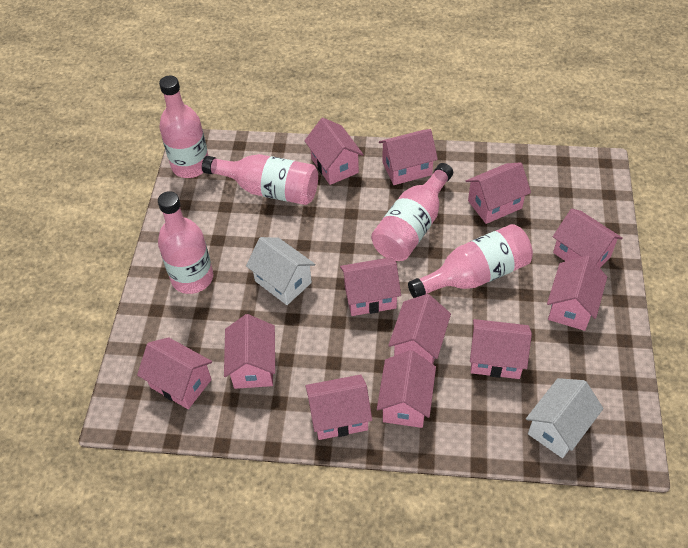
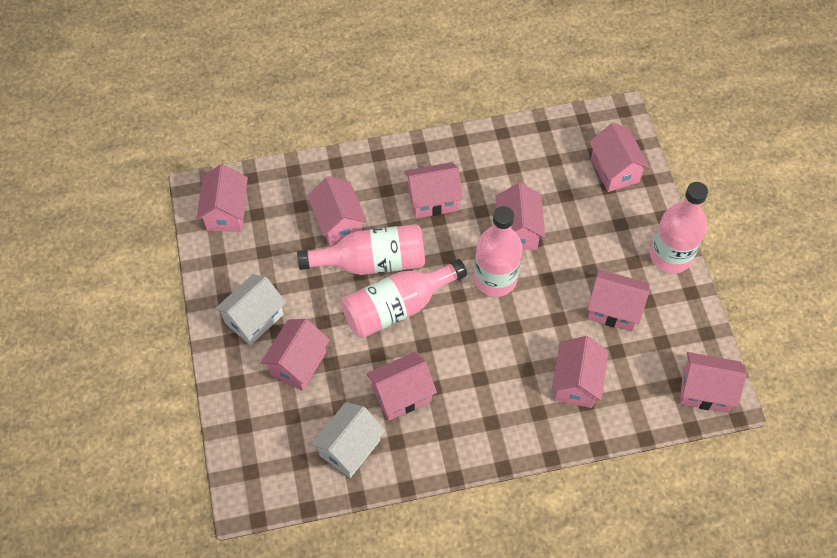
pink bottle: [158,191,213,294] [159,75,208,178] [202,154,318,205] [371,163,453,261] [408,224,533,298] = 5 -> [297,224,425,275] [342,259,467,338] [474,206,522,297] [650,182,708,273] = 4
pink house: [137,337,212,409] [224,314,275,389] [304,118,364,185] [305,374,372,440] [340,257,401,316] [377,350,436,428] [379,129,438,185] [388,294,451,364] [466,162,531,224] [470,319,532,379] [547,256,607,331] [553,209,623,268] = 12 -> [197,164,248,232] [261,319,330,391] [307,176,367,246] [366,352,437,421] [404,162,463,219] [495,183,545,250] [552,336,609,408] [587,269,650,332] [589,123,650,192] [680,352,746,413] = 10

